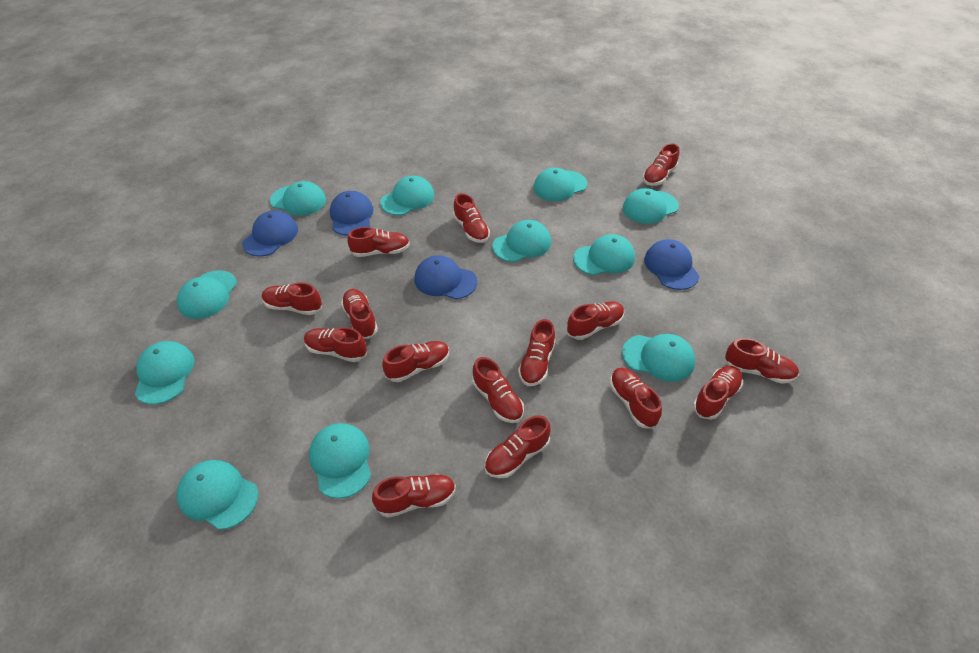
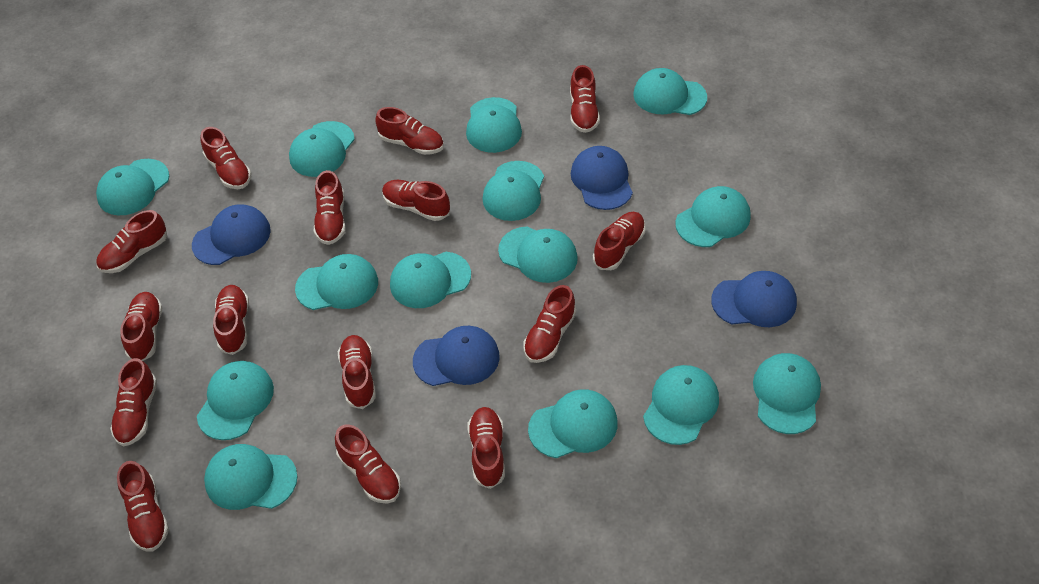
turquoise cap: [135,341,194,404] [177,270,237,319] [177,460,258,530] [270,181,326,216] [309,423,371,499] [380,176,434,215] [492,220,551,262] [533,168,587,202] [573,234,635,275] [622,334,695,382] [623,188,679,224] = 11 -> [96,159,169,215] [197,361,274,440] [204,444,298,510] [289,121,355,177] [295,254,378,310] [390,252,471,308] [466,97,522,153] [483,161,544,221] [498,226,578,283] [528,389,618,458] [633,68,707,115] [643,365,719,445] [675,186,751,247] [753,353,821,434] = 14

